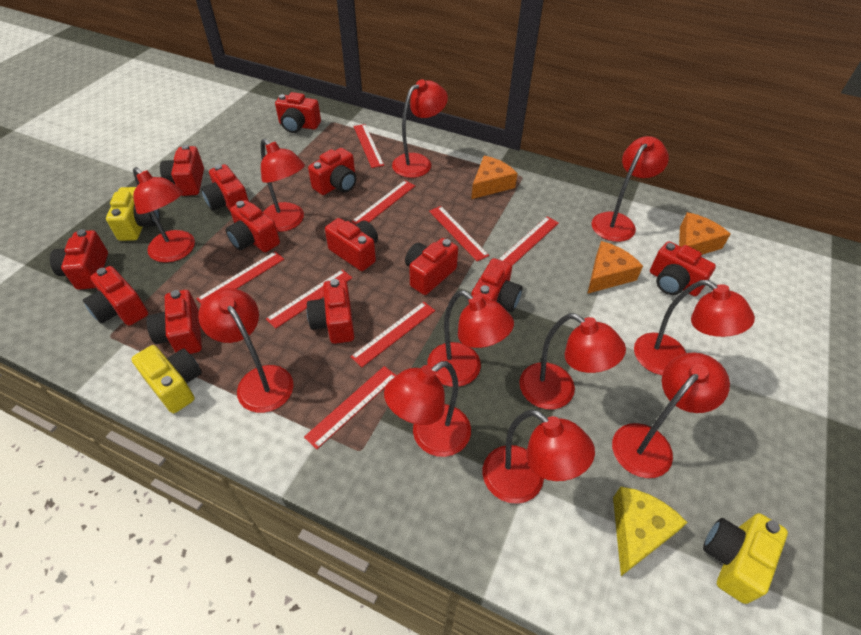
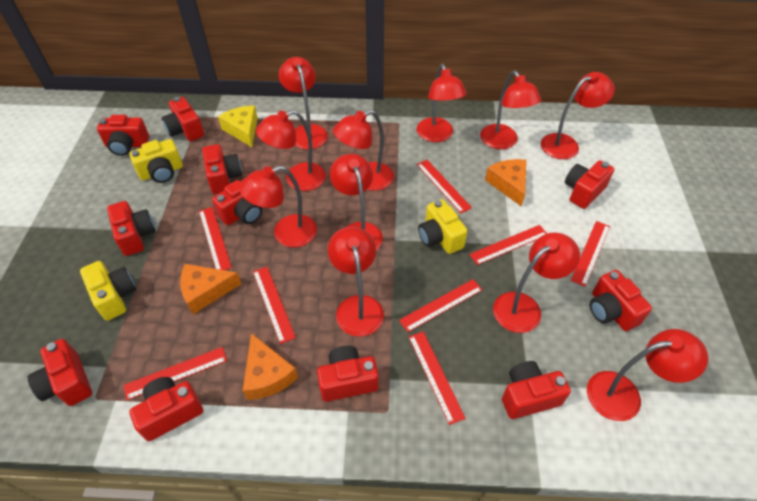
red camera: [50,229,108,290] [83,266,148,326] [146,290,202,354] [160,145,204,196] [201,164,249,211] [226,200,280,252] [275,92,321,133] [307,279,354,344] [308,148,357,195] [325,218,378,271] [405,238,458,295] [471,258,522,312] [650,241,716,296] = 13 -> [28,339,92,406] [97,115,149,156] [107,201,155,256] [129,377,203,441] [162,97,204,141] [202,144,242,194] [212,179,262,225] [317,346,379,402] [502,361,571,419] [565,160,614,209] [590,270,652,331] = 11

